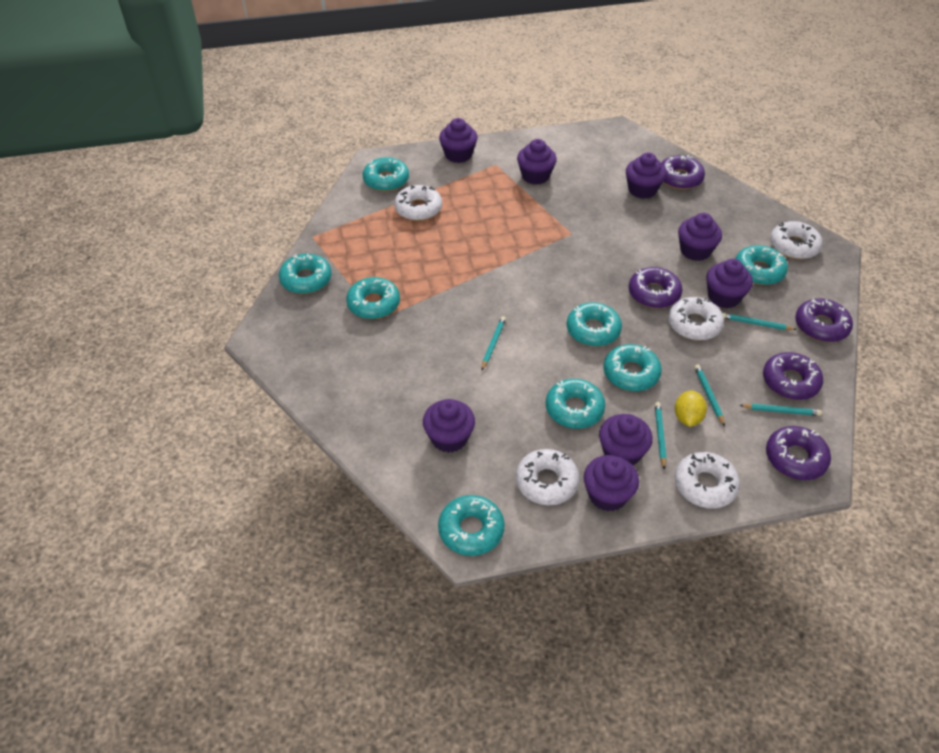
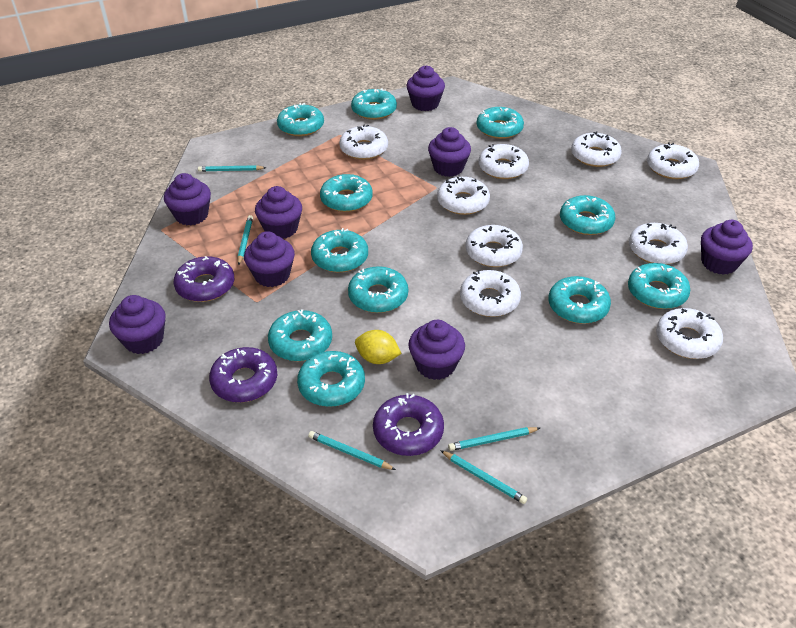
purple donut: [629,267,682,308] [661,155,705,189] [763,352,823,400] [766,426,831,480] [795,298,853,342] = 5 -> [174,256,234,302] [209,347,277,403] [373,393,444,456] = 3
turquoise donut: [279,254,332,294] [346,277,400,319] [363,157,409,192] [438,495,505,556] [546,379,605,429] [567,303,622,346] [603,344,662,391] [735,245,788,285] = 8 -> [268,309,332,361] [277,103,324,136] [297,351,365,407] [311,228,368,273] [320,174,373,212] [348,266,408,313] [351,88,397,120] [477,107,524,139] [548,276,611,324] [560,195,615,235] [628,263,690,309] = 11
white donut: [394,185,442,221] [516,449,580,505] [668,297,724,340] [674,452,740,509] [770,221,823,259] = 5 -> [339,124,388,160] [437,177,490,215] [460,270,521,317] [465,225,523,267] [479,144,529,179] [571,131,622,167] [629,223,688,265] [647,143,699,179] [656,308,723,359] = 9

